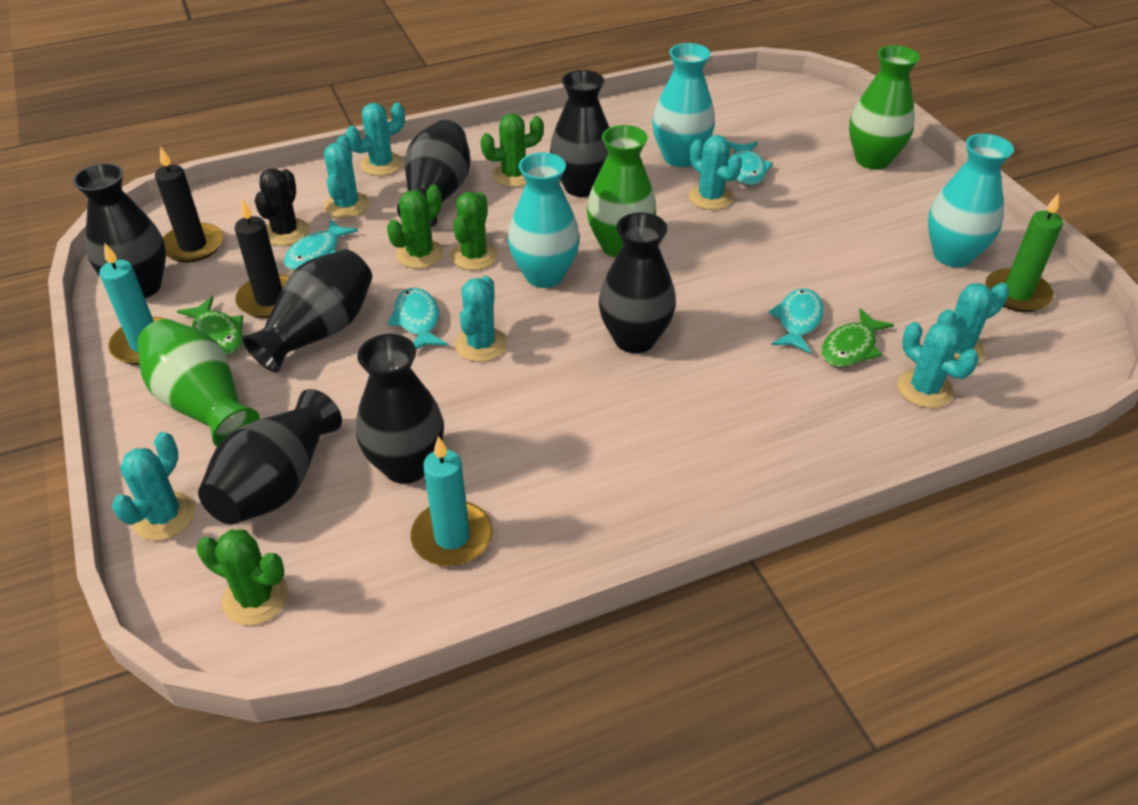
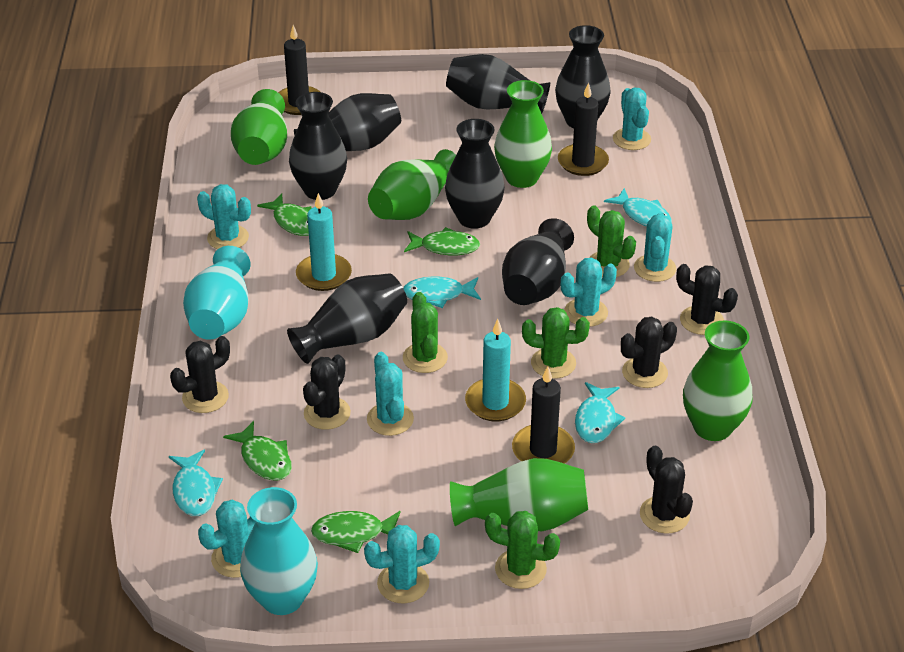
black cactus: [255,169,309,246] = 1 -> [170,336,230,413] [303,354,351,430] [621,317,677,388] [640,446,693,534] [676,264,738,335] = 5
black candle: [155,146,223,263] [235,199,290,318] = 2 -> [278,25,320,115] [512,366,575,464] [558,82,609,176] = 3
green candle: [986,193,1063,312] = 1 -> none = 0
green fish: [177,296,243,355] [822,308,894,367] = 2 -> [223,421,292,481] [257,193,312,236] [311,511,401,553] [404,227,480,255] = 4
green vase: [137,319,260,447] [587,125,656,257] [849,45,920,170] = 3 -> [231,89,287,165] [368,149,456,220] [450,458,588,531] [494,80,552,188] [683,320,753,441] = 5
turquoise vase: [508,152,580,288] [652,43,715,167] [928,134,1014,267] = 3 -> [183,246,251,340] [240,487,318,615] = 2

